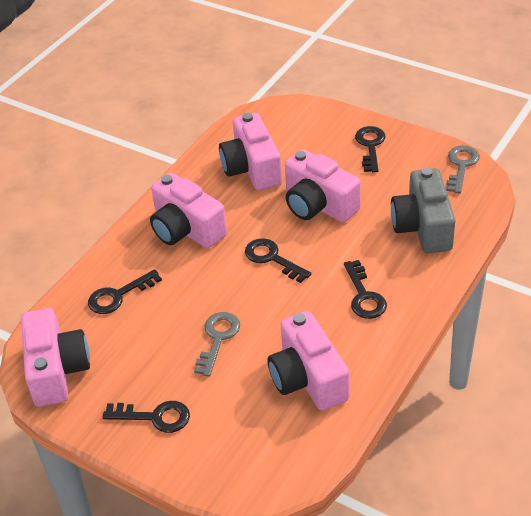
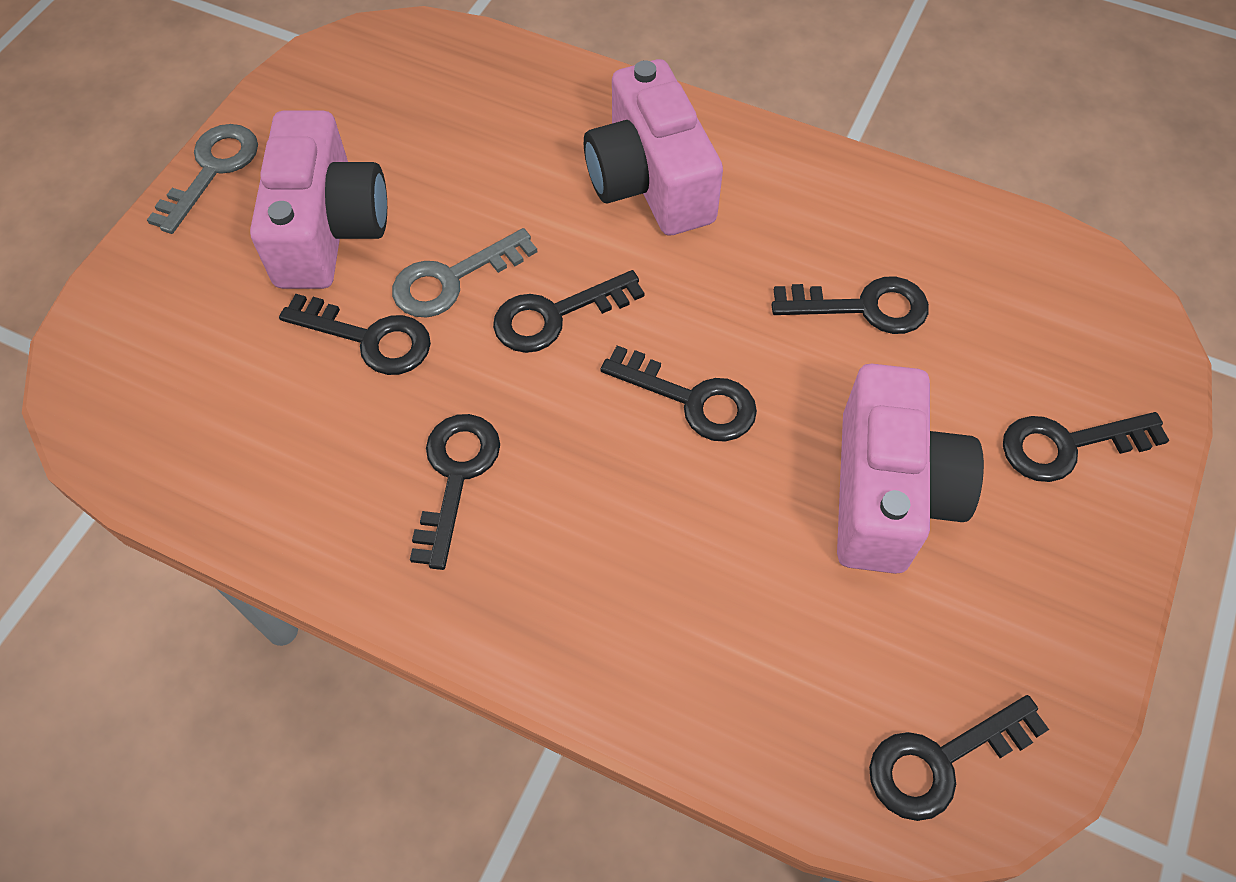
black key: [88,269,162,314] [103,401,190,433] [245,238,311,283] [344,260,387,319] [355,126,386,172] = 5 -> [279,294,431,375] [410,414,500,570] [493,270,644,353] [600,345,757,442] [772,276,929,334] [869,695,1049,821] [1003,412,1169,482] = 7
grey camera: [391,168,456,253] = 1 -> none = 0
pink camera: [21,308,90,407] [150,173,227,248] [219,113,282,190] [268,311,349,411] [285,149,361,223] = 5 -> [250,111,387,289] [584,59,723,236] [837,364,984,574] = 3

